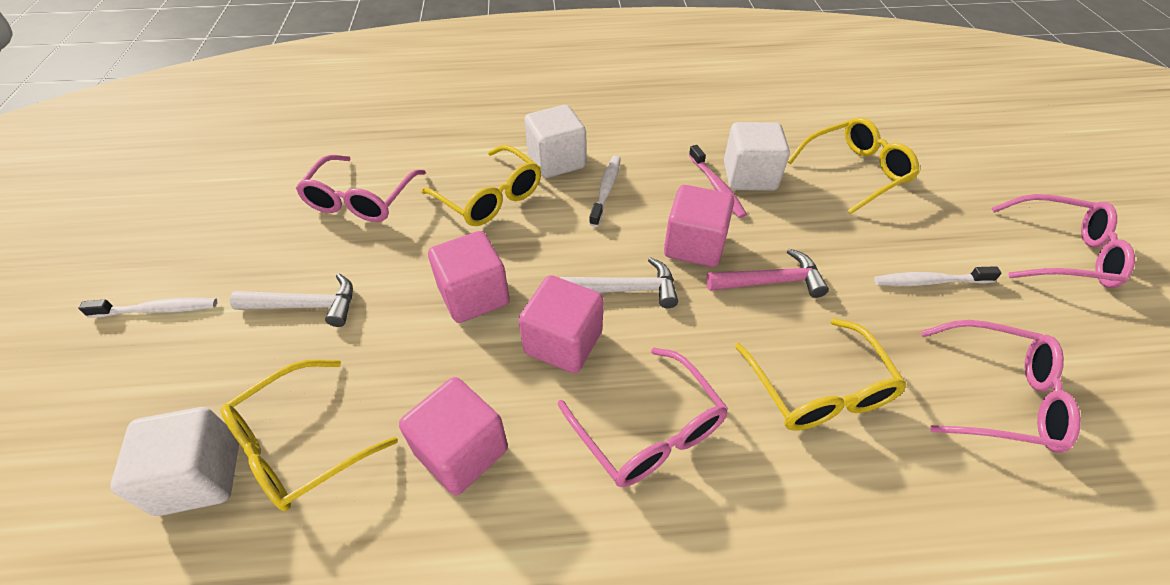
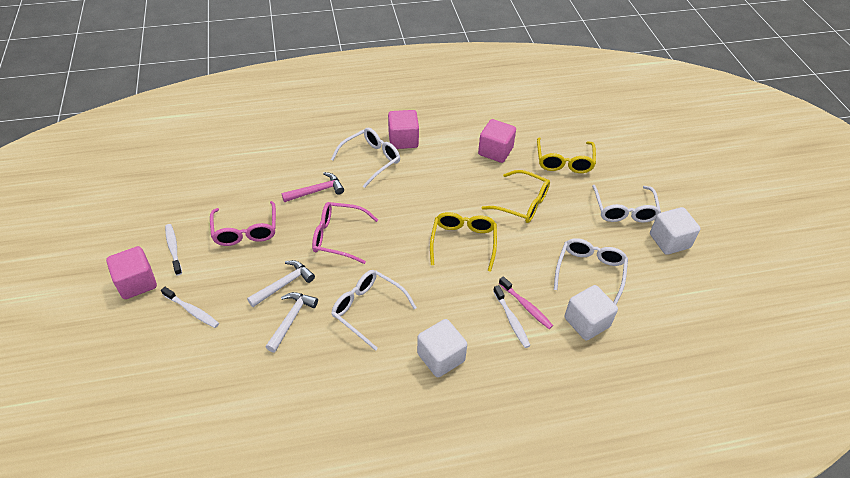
pink cube: [399,377,508,495] [428,231,510,323] [519,275,604,373] [664,185,734,267] = 4 -> [106,246,157,299] [388,110,419,149] [478,119,516,163] = 3
pink glasses: [296,155,426,222] [558,348,728,487] [920,320,1081,453] [992,194,1135,288] = 4 -> [210,201,276,246] [312,202,378,264] = 2
white glasses: none = 0 -> [331,128,400,188] [331,270,417,351] [554,238,628,305] [592,185,661,223] = 4
yellow glasses: [220,359,398,511] [421,145,541,226] [734,318,907,431] [787,117,920,214] = 4 -> [430,212,497,272] [481,170,550,223] [537,138,596,173] = 3

